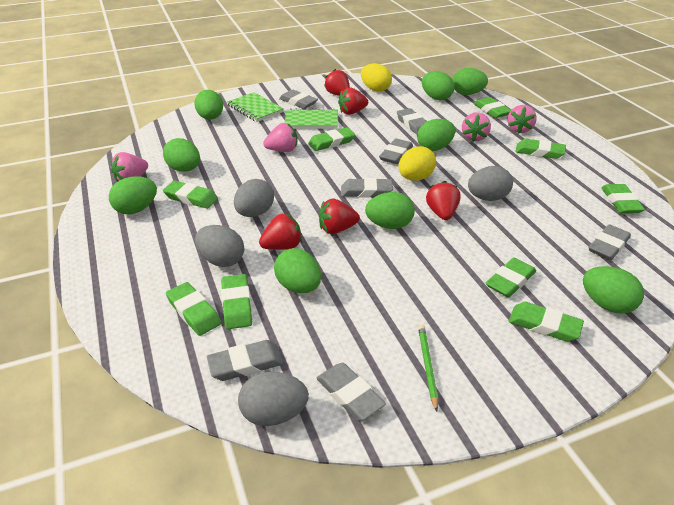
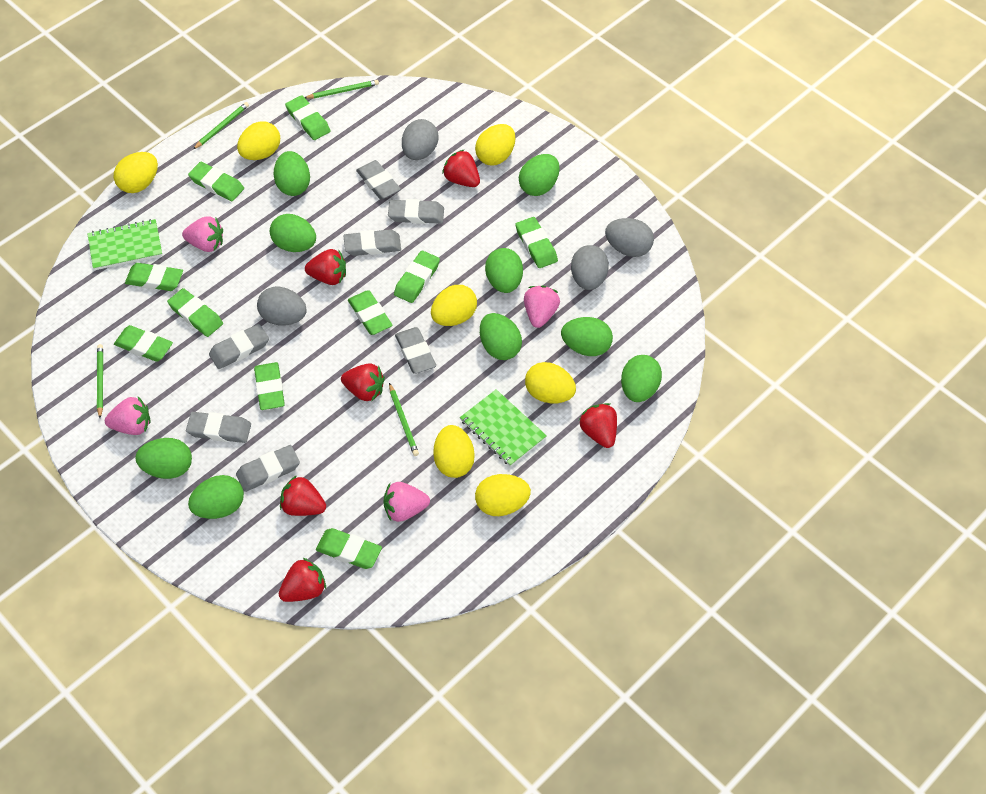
green eraser: [163,180,218,209] [166,282,221,336] [221,274,252,329] [308,127,355,151] [474,97,511,118] [486,258,536,297] [509,302,584,342] [515,139,566,159] [601,184,645,214] = 9 -> [114,325,173,362] [125,263,183,291] [167,288,223,337] [188,162,244,201] [254,362,285,410] [285,95,330,140] [316,528,382,569] [348,290,393,335] [394,250,440,303] [515,217,558,268] = 10
green pencil: [418,325,438,412] = 1 -> [97,344,103,418] [193,102,249,149] [304,80,379,99] [389,383,419,456] = 4
red strawberry: [259,214,302,250] [319,198,360,234] [324,69,350,96] [338,87,368,115] [426,181,461,220] = 5 -> [279,557,326,602] [280,475,326,516] [305,249,346,285] [341,363,385,401] [442,149,480,187] [579,403,617,448] = 6
yellow egg: [361,63,392,92] [398,146,436,181] = 2 -> [114,152,158,193] [237,121,280,160] [431,285,477,326] [433,425,475,478] [475,124,515,166] [475,474,531,516] [525,362,576,403] = 7

